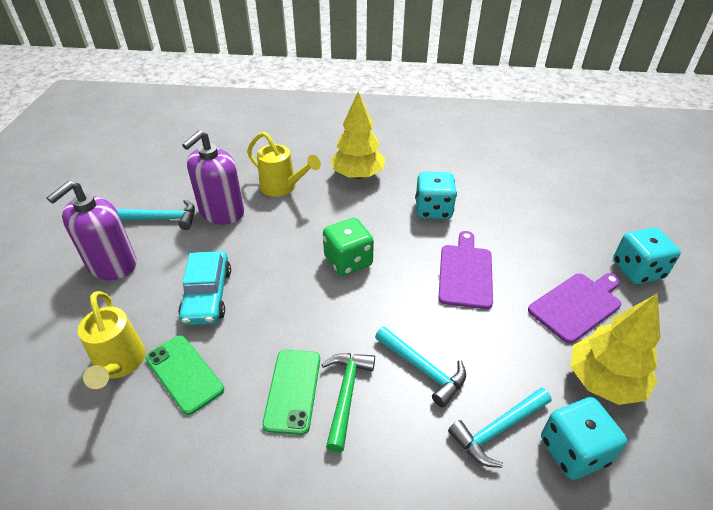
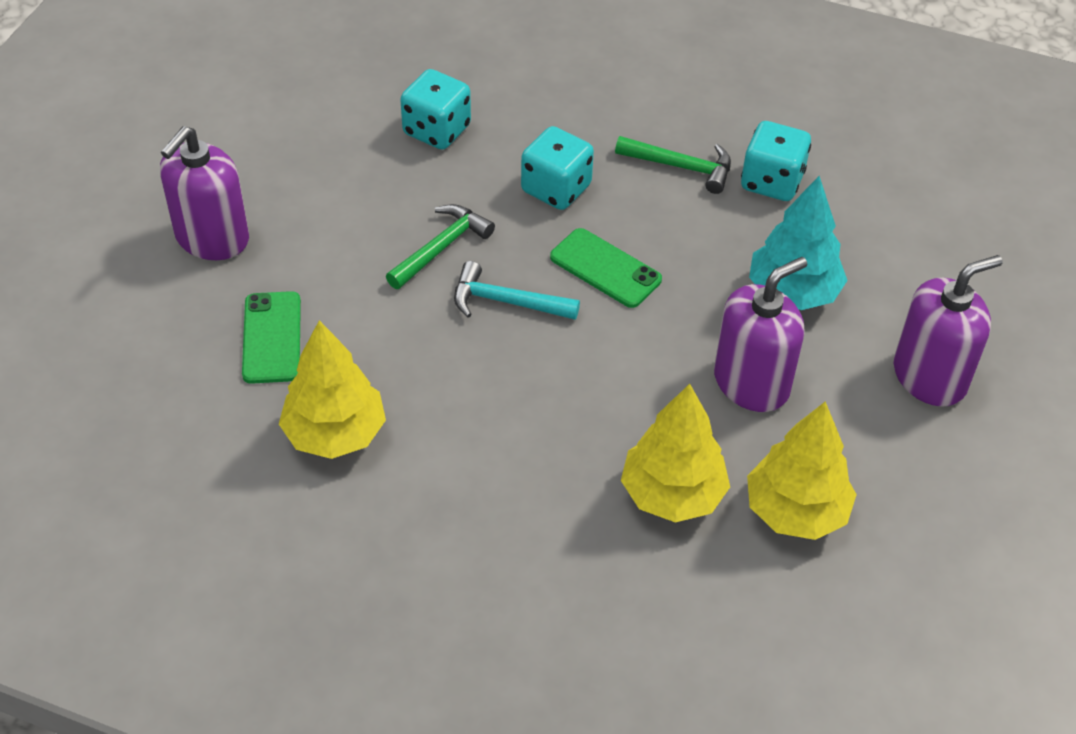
green dice: [323,218,374,276] = 1 -> none = 0
green hammer: [321,353,375,453] = 1 -> [386,204,495,289] [615,136,731,194] = 2
purple cutting board: [438,231,493,309] [528,273,621,344] = 2 -> none = 0
purple soap dispenser: [47,181,136,280] [182,130,244,225] = 2 -> [160,126,249,260] [714,257,807,412] [894,255,1003,407] = 3
turquoise car: [178,251,231,325] = 1 -> none = 0
turquoise hammer: [116,200,195,230] [375,326,466,407] [448,388,551,468] = 3 -> [454,261,580,320] = 1
turquoise tree: none = 0 -> [749,176,848,310] = 1
yellow tree: [330,91,385,179] [570,293,660,405] = 2 -> [279,320,386,459] [621,384,730,522] [747,401,857,540] = 3
yellow watering can: [78,291,146,389] [247,132,321,197] = 2 -> none = 0

